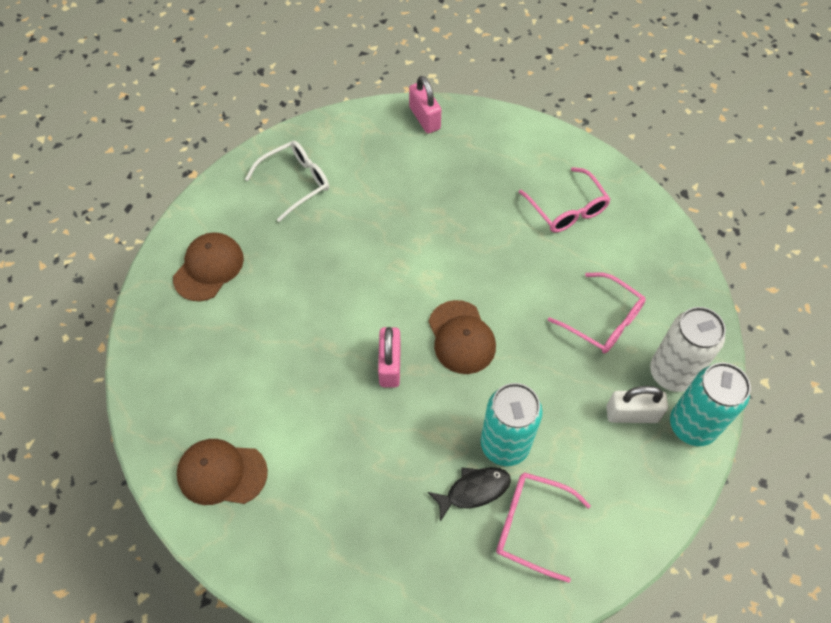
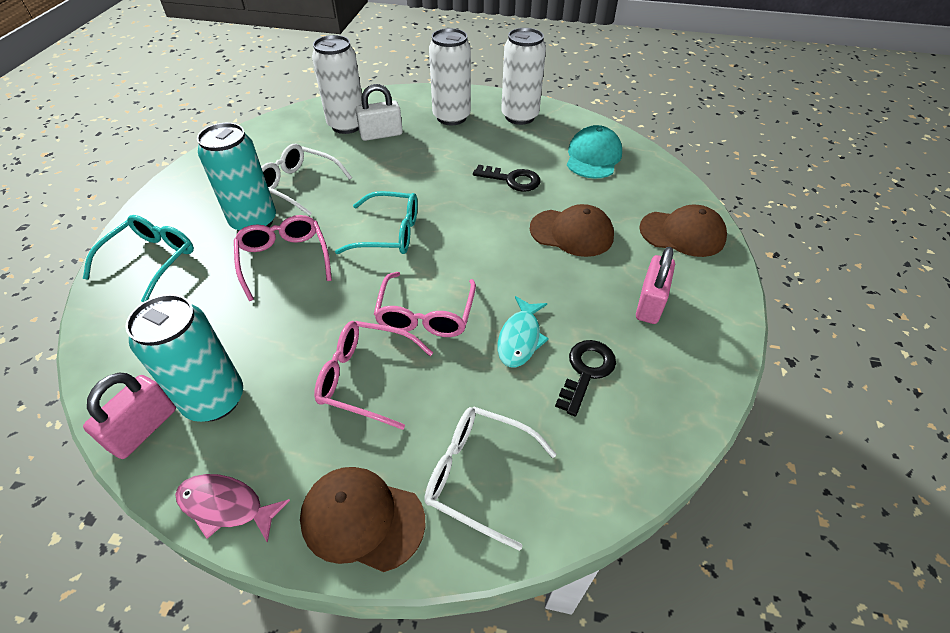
black fish: [428,467,511,522] = 1 -> none = 0
black key: none = 0 -> [473,165,540,192] [555,340,616,416] = 2
pink fish: none = 0 -> [175,474,290,543] = 1
turquoise cap: none = 0 -> [567,125,622,179] = 1
turquoise fish: none = 0 -> [498,296,549,367] = 1
turquoise glasses: none = 0 -> [83,215,194,302] [335,191,418,254] = 2
white can: [650,307,726,392] = 1 -> [312,35,362,134] [429,28,471,125] [501,28,546,125] = 3
white glasses: [245,141,329,222] = 1 -> [261,144,352,216] [424,406,557,551] = 2

